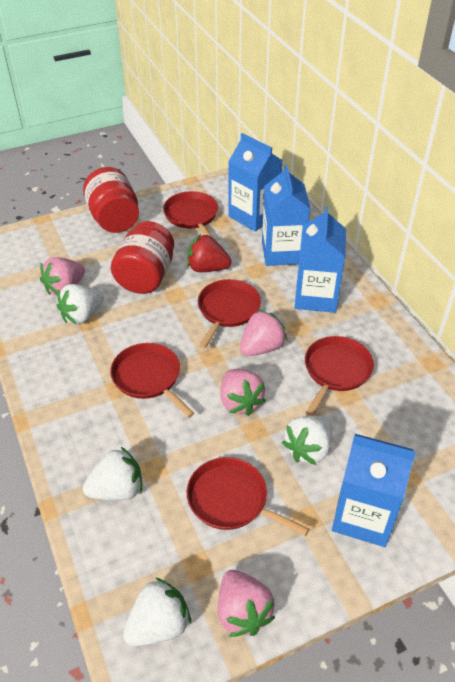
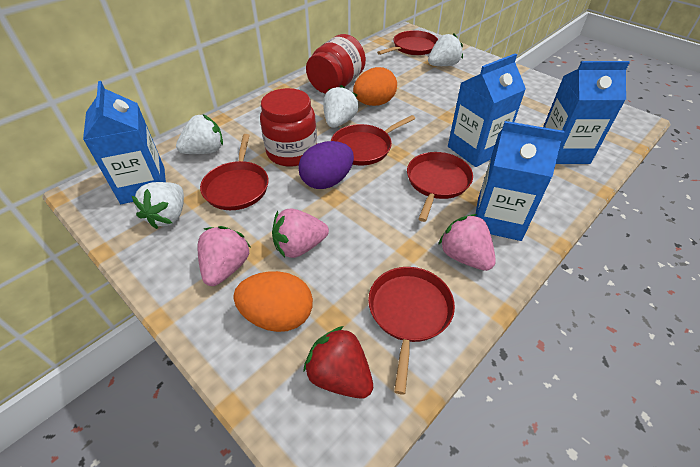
orange egg: none = 0 -> [233,271,313,332] [353,67,397,106] = 2
pink strawberry: [40,257,85,296] [218,570,275,637] [220,369,266,416] [240,310,287,356] = 4 -> [198,226,251,286] [272,209,329,258] [438,214,496,271] = 3
purple egg: none = 0 -> [298,141,354,189] = 1

